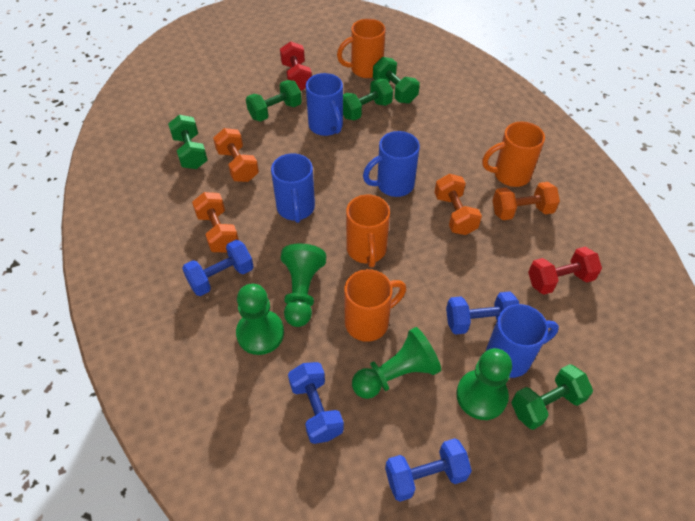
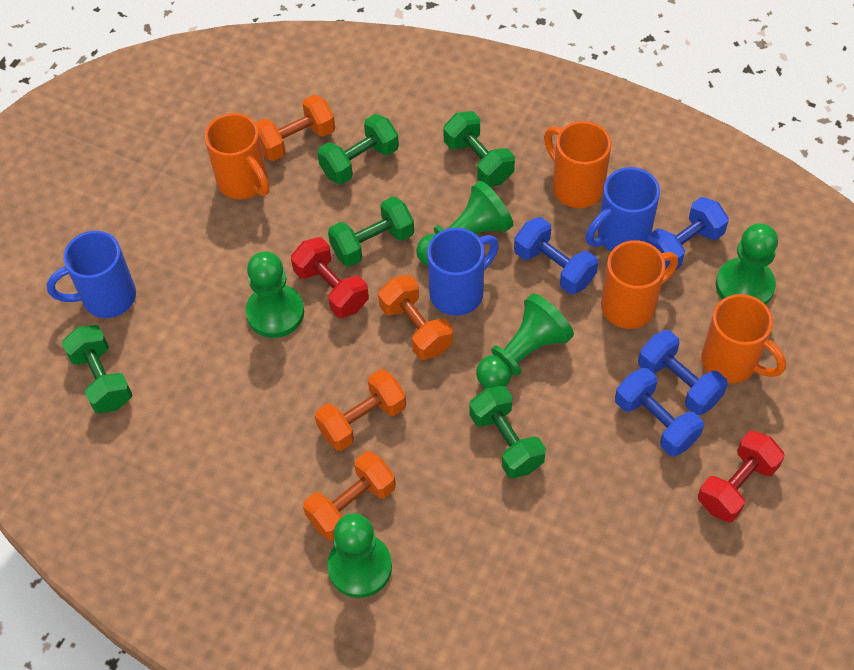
blue mug: [271,153,315,223] [306,73,343,136] [363,131,420,197] [486,304,559,378] = 4 -> [47,231,136,318] [427,228,499,316] [586,167,660,251] = 3
green pawn: [236,284,284,355] [281,243,326,327] [352,327,441,399] [456,348,512,420] = 4 -> [245,251,304,338] [327,513,392,598] [416,181,513,266] [476,293,574,388] [716,223,778,305] = 5

